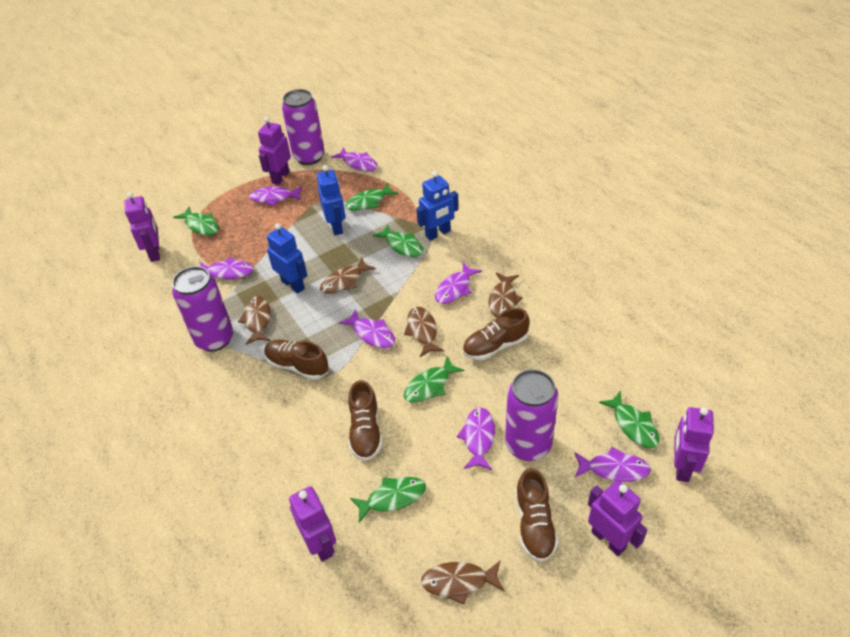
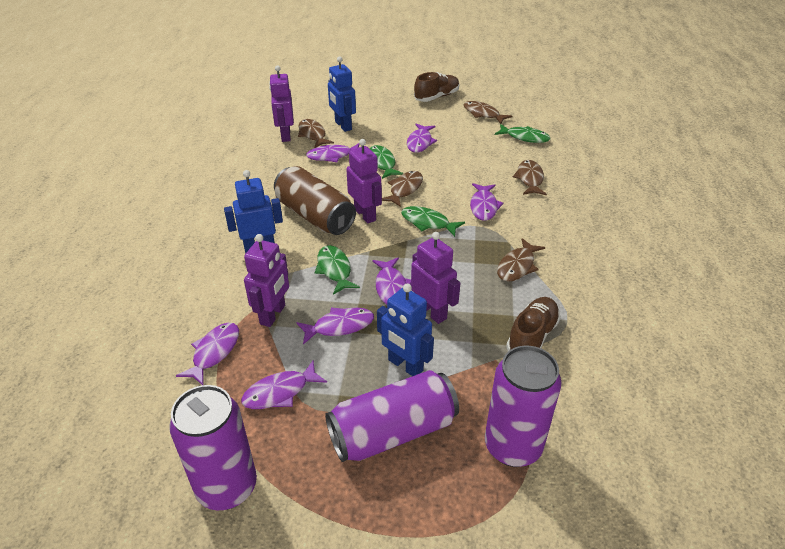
brown can: none = 0 -> [274,166,356,235] = 1
brown shoe: [264,339,328,380] [348,380,382,461] [463,308,530,360] [515,468,558,562] = 4 -> [414,72,459,102] [506,297,561,351] = 2
green fish: [173,206,219,236] [346,183,398,211] [350,477,426,523] [373,225,423,257] [404,357,465,403] [599,391,660,448] = 6 -> [315,245,360,295] [369,145,403,179] [401,206,465,237] [495,124,551,143] = 4
purple robot: [125,192,160,262] [258,117,291,185] [289,486,336,562] [588,480,647,556] [674,407,714,482] = 5 -> [244,234,289,327] [269,65,294,142] [346,139,382,224] [411,232,460,324] = 4

